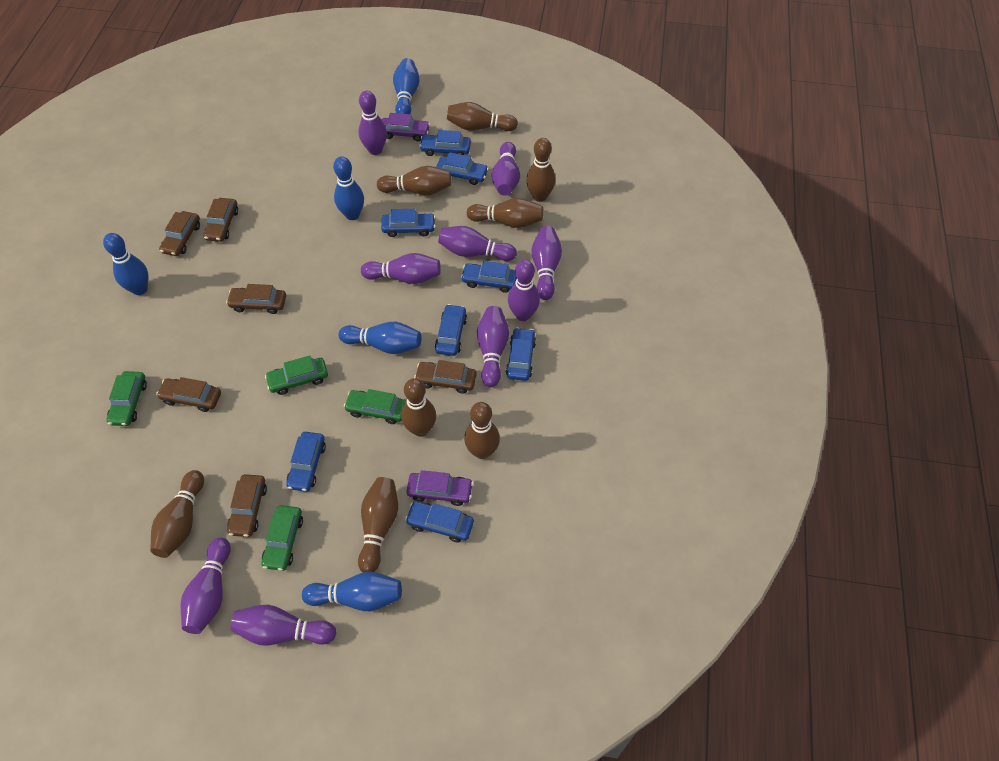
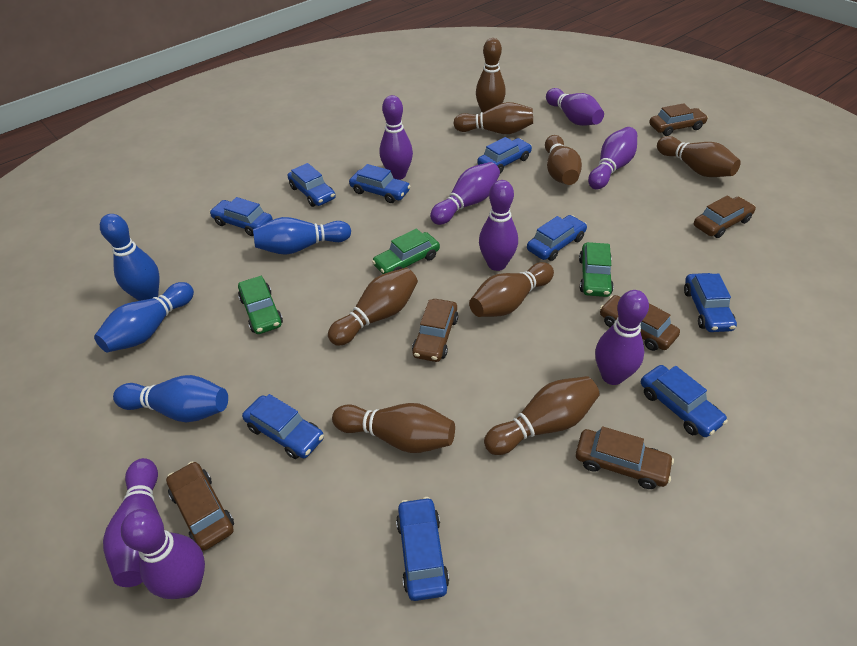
blue bowling pin: [103,233,148,295] [302,572,402,611] [333,156,364,220] [338,322,421,354] [393,58,420,114] = 5 -> [94,282,194,352] [100,214,160,301] [113,375,228,422] [253,217,351,255] = 4
blue car: [286,432,326,492] [381,209,435,237] [405,501,474,542] [419,130,471,156] [435,304,467,356] [436,152,489,185] [461,261,517,293] [506,327,536,381] = 8 -> [210,197,273,236] [242,394,324,459] [288,163,336,207] [349,164,411,203] [396,497,449,601] [477,137,532,173] [527,215,587,261] [641,365,728,437] [684,273,737,332] = 9
green car: [106,371,147,426] [262,505,303,571] [265,355,328,395] [344,389,406,424] = 4 -> [238,276,283,334] [372,228,440,274] [579,242,614,297] = 3
purple bowling pin: [181,537,231,634] [230,605,336,646] [359,91,387,155] [361,253,441,284] [438,226,517,261] [477,306,509,387] [492,142,520,196] [508,259,540,321] [531,226,562,300] = 9 -> [103,458,160,587] [121,509,205,599] [380,95,413,180] [430,162,500,225] [479,180,518,271] [546,88,604,126] [588,127,637,189] [595,290,649,385] = 8
purple car: [382,113,430,141] [406,470,473,506] = 2 -> none = 0

